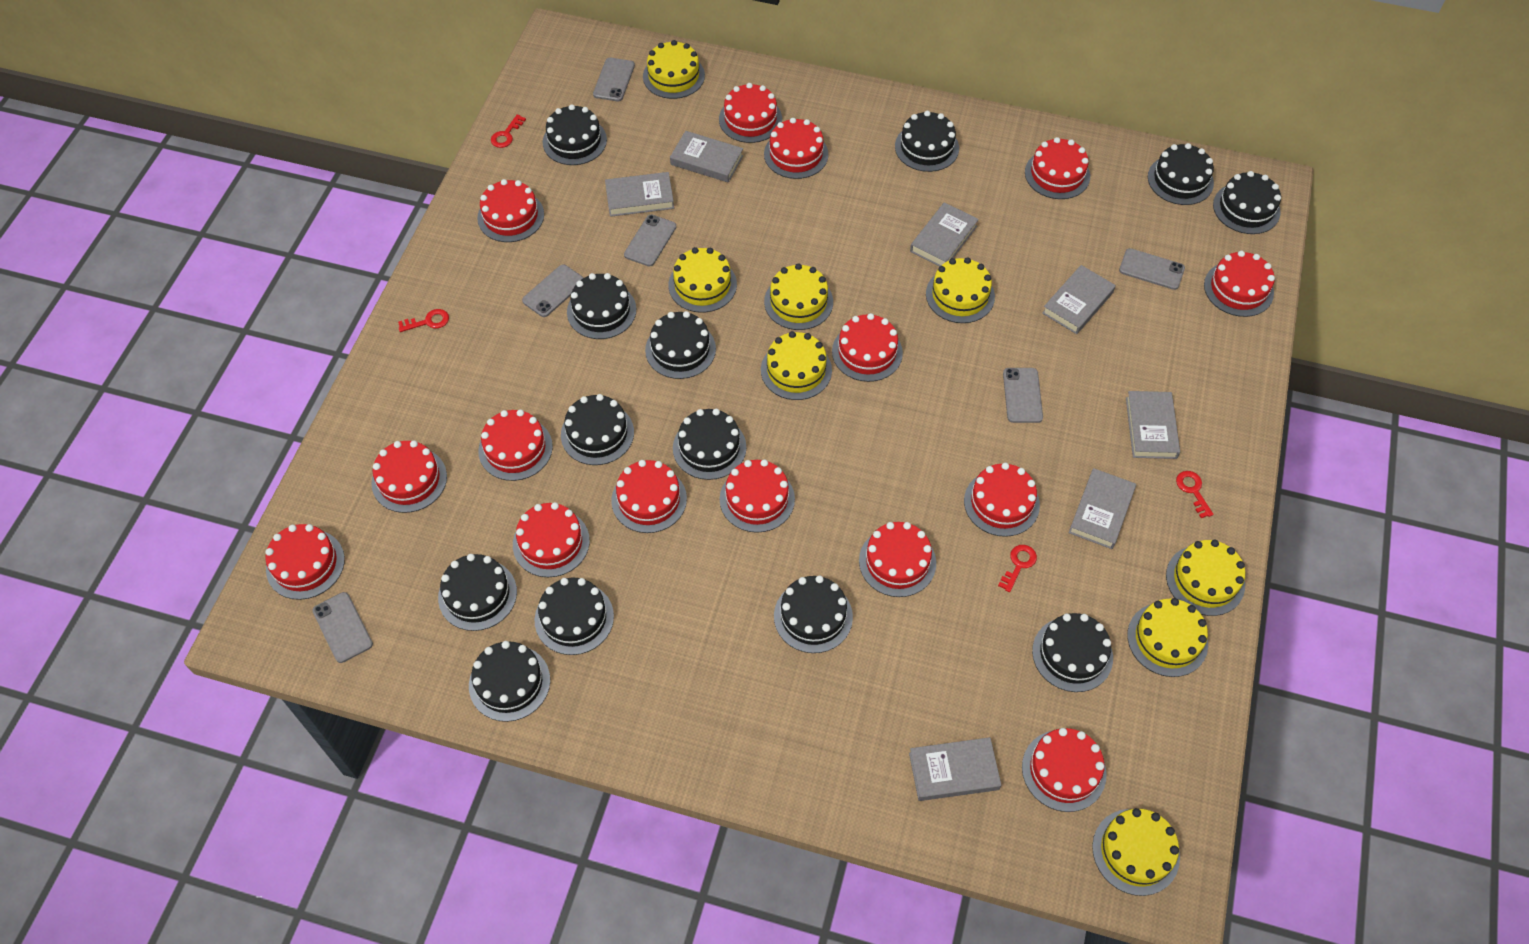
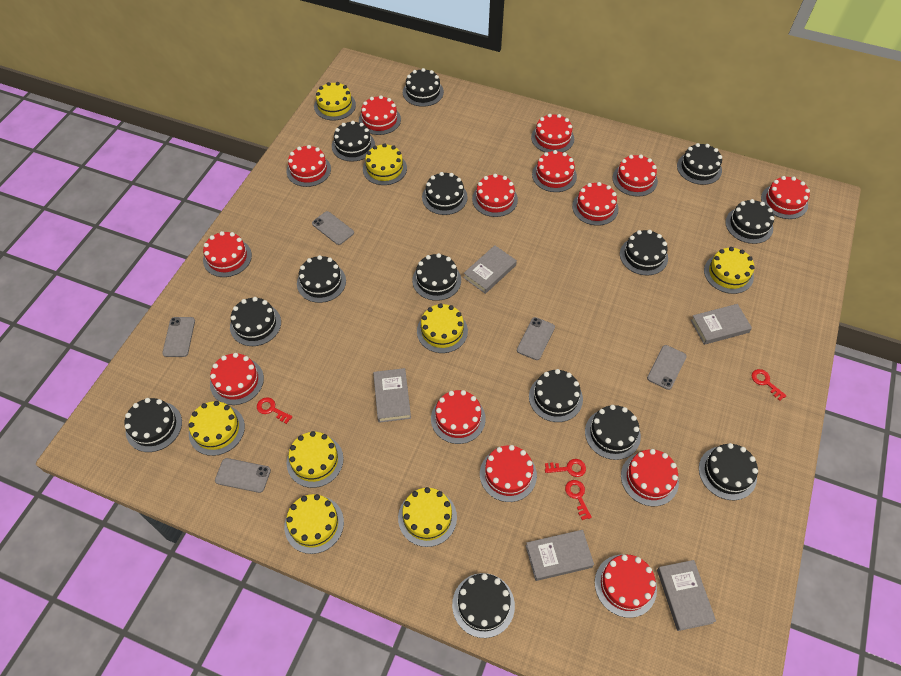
black cake: [438,554,517,631] [469,641,550,722] [535,577,614,655] [543,104,607,165] [561,394,634,465] [567,273,636,339] [645,311,716,379] [673,409,746,480] [774,575,853,653] [895,111,959,172] [1032,613,1113,692] [1148,143,1214,205] [1213,171,1281,234] = 13 -> [124,398,182,452] [230,297,281,346] [297,255,346,303] [332,121,375,162] [403,68,444,107] [412,253,461,301] [422,172,468,215] [452,573,515,638] [529,369,583,422] [585,405,641,460] [620,230,668,275] [677,143,722,185] [699,443,758,500] [725,199,774,244] = 14
grey book: [605,172,674,217] [670,131,743,183] [909,737,1001,801] [910,202,979,266] [1042,265,1116,334] [1069,468,1136,549] [1126,391,1180,459] = 7 -> [373,368,411,423] [464,245,517,294] [526,530,594,581] [657,560,716,631] [691,304,752,345] = 5
grey phone: [312,592,373,663] [522,264,584,317] [593,58,635,101] [624,215,676,266] [1003,368,1043,423] [1119,248,1185,290] = 6 -> [162,317,195,357] [215,458,271,493] [312,211,354,245] [517,317,555,360] [647,345,687,390] = 5
red cake: [265,524,345,600] [371,440,447,513] [477,179,544,242] [478,409,553,481] [513,502,590,577] [611,460,687,533] [719,83,782,143] [720,459,795,533] [764,118,829,179] [832,313,903,382] [859,522,936,597] [964,463,1040,537] [1022,728,1107,812] [1025,137,1090,199] [1204,251,1275,317] = 15 -> [203,231,252,277] [210,353,264,405] [286,145,331,187] [359,95,401,135] [431,390,486,444] [472,174,518,217] [480,445,537,502] [531,114,574,152] [532,150,577,192] [572,182,619,226] [595,555,657,618] [613,155,658,197] [621,449,679,506] [761,176,810,219] = 14

